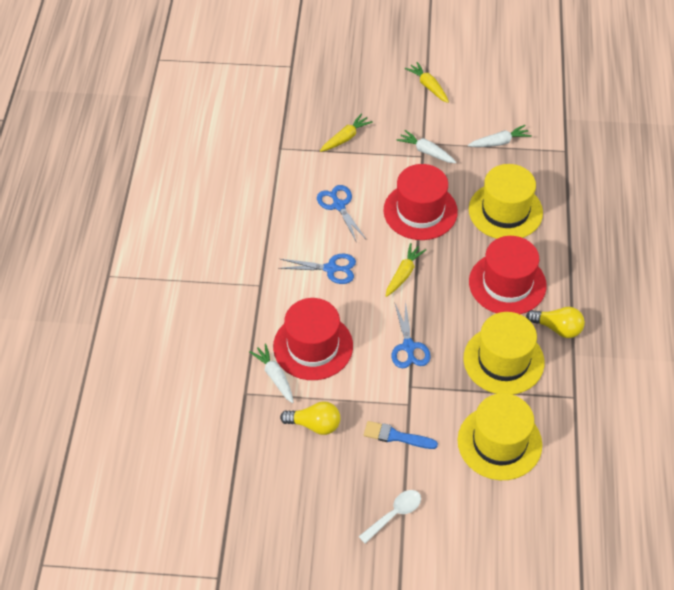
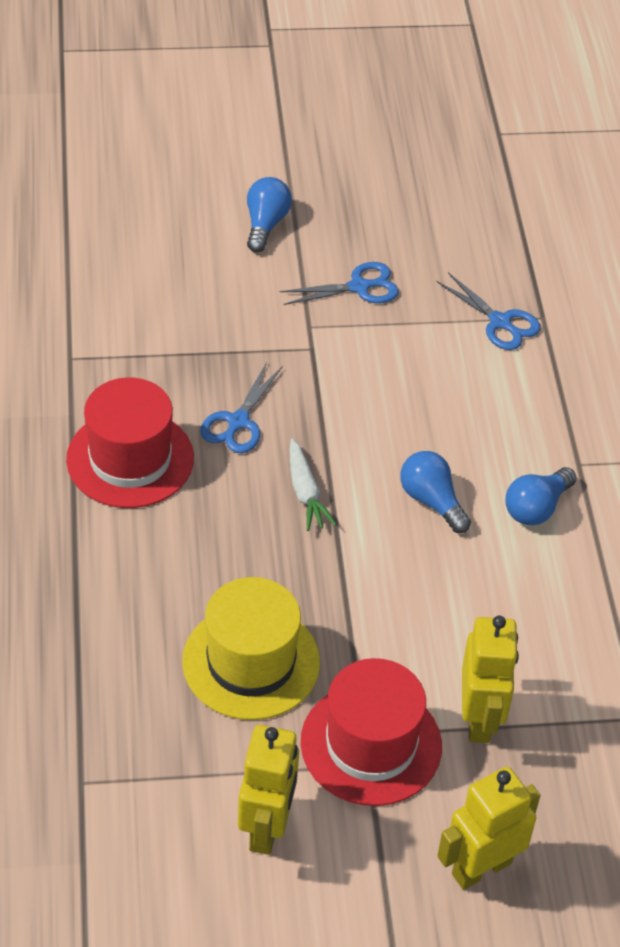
blue brush: [364,421,438,449] = 1 -> none = 0
blue light bulb: none = 0 -> [247,177,292,253] [400,451,471,533] [506,467,577,525] = 3
red hat: [273,298,353,380] [383,164,458,240] [469,236,547,314] = 3 -> [66,377,194,508] [301,658,442,806] = 2
white carrot: [249,343,294,403] [396,130,456,163] [468,125,532,147] = 3 -> [290,438,337,531] = 1
white spoon: [359,490,421,544] = 1 -> none = 0
yellow carrot: [320,113,373,152] [386,243,426,297] [405,62,449,103] = 3 -> none = 0
yellow hat: [457,393,542,480] [463,312,544,395] [469,164,543,239] = 3 -> [182,577,320,720] = 1
yellow light bulb: [280,402,340,435] [526,307,585,338] = 2 -> none = 0
yellow robot: none = 0 -> [238,725,299,855] [437,767,540,890] [462,615,519,743] = 3

